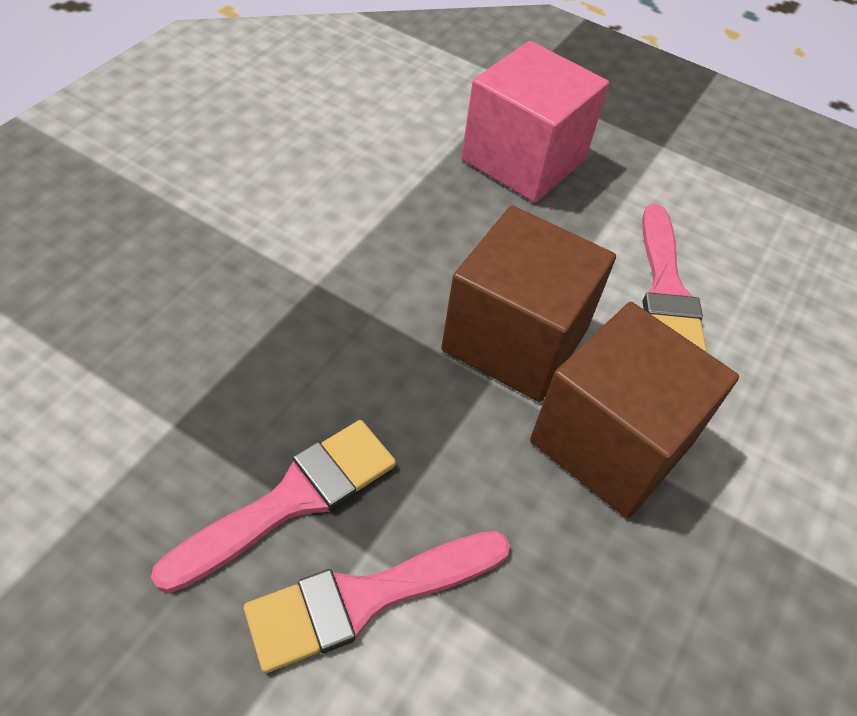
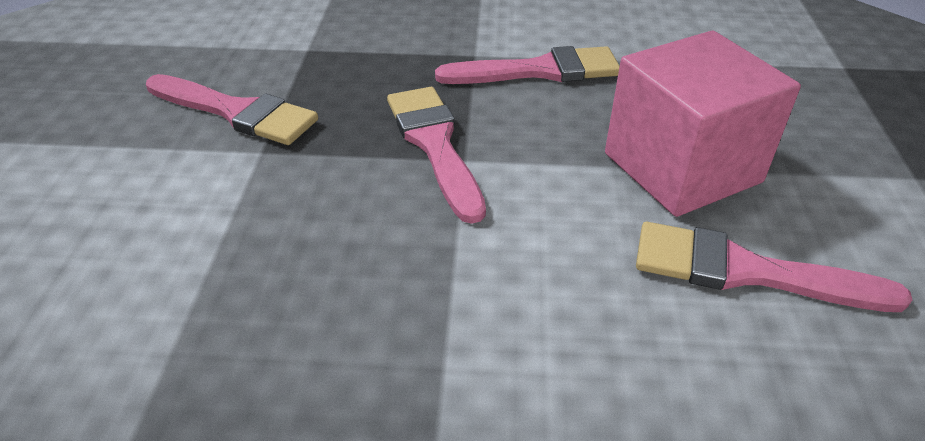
brown cube: [441,205,616,402] [530,302,739,518] = 2 -> none = 0
pink brush: [151,420,396,593] [244,531,510,673] [642,204,707,352] = 3 -> [146,74,318,145] [387,87,486,224] [435,46,620,84] [636,222,912,312] = 4

